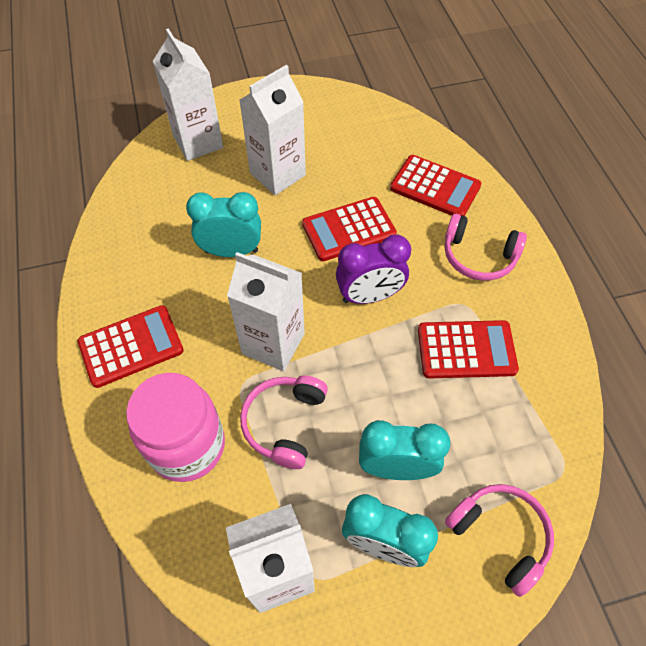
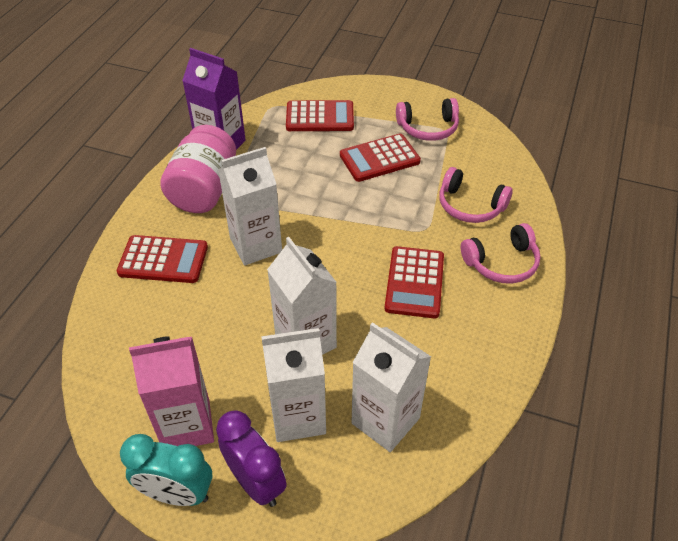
pink carton: none = 0 -> [129,336,214,446] = 1
purple carton: none = 0 -> [182,48,246,150] = 1
turquoise clock: [186,192,261,257] [342,494,438,567] [359,420,451,480] = 3 -> [120,434,213,506] = 1

